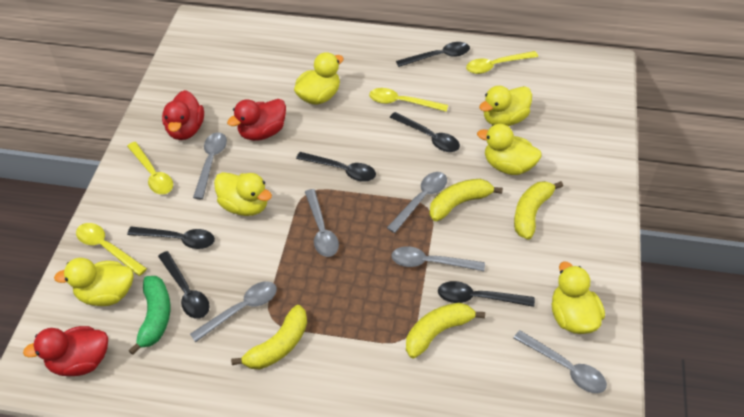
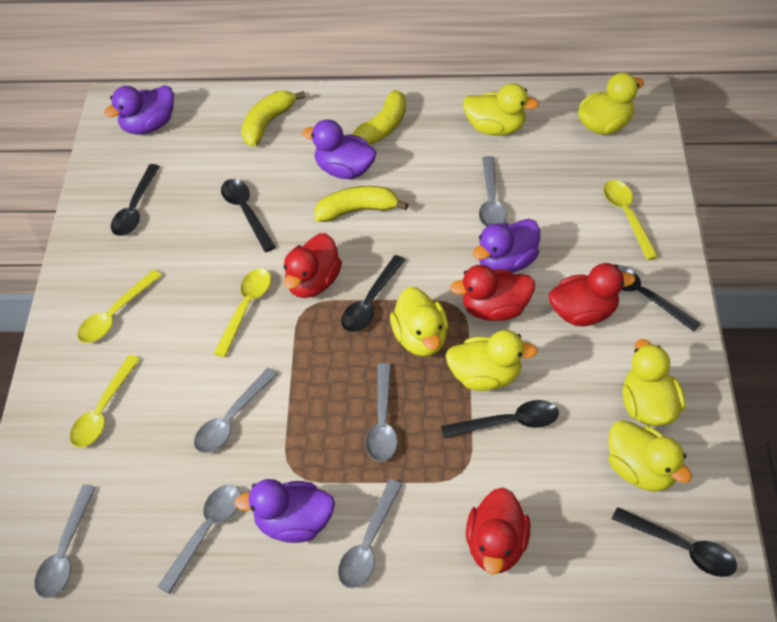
green banana: [128,276,170,355] = 1 -> none = 0
purple duck: none = 0 -> [104,85,174,135] [234,479,335,543] [302,119,377,179] [473,219,540,273] = 4
red duck: [23,326,108,376] [162,90,204,140] [227,99,286,141] = 3 -> [284,233,342,298] [450,265,535,321] [466,487,530,575] [549,263,635,326] = 4
yellow banana: [231,305,307,369] [406,303,485,358] [430,179,503,221] [514,181,563,240] = 4 -> [241,91,305,146] [315,186,409,222] [352,90,406,145] = 3

